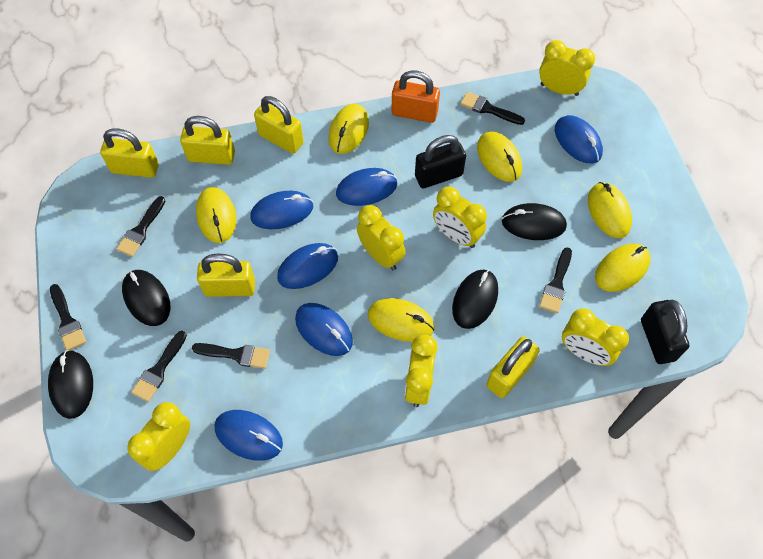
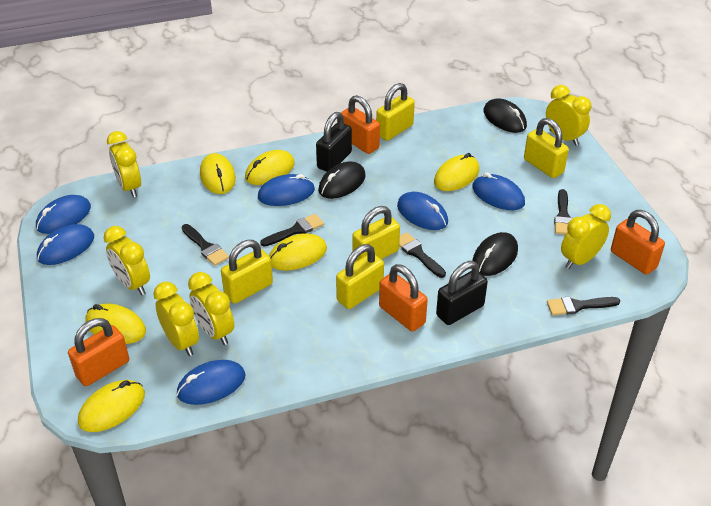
black brush: [50,284,86,351] [116,196,165,257] [131,331,187,402] [192,343,270,369] [460,92,525,125] [539,247,572,313] = 6 -> [182,224,229,266] [260,214,324,247] [399,232,446,278] [547,296,620,315] [554,189,573,235] = 5
black mouse: [48,350,93,419] [122,270,171,326] [452,269,498,329] [502,203,567,240] = 4 -> [318,161,366,199] [472,232,518,276] [483,98,527,133] = 3
orange padlock: [392,70,440,123] = 1 -> [68,318,129,386] [341,95,380,154] [379,264,428,331] [611,210,665,275] = 4

